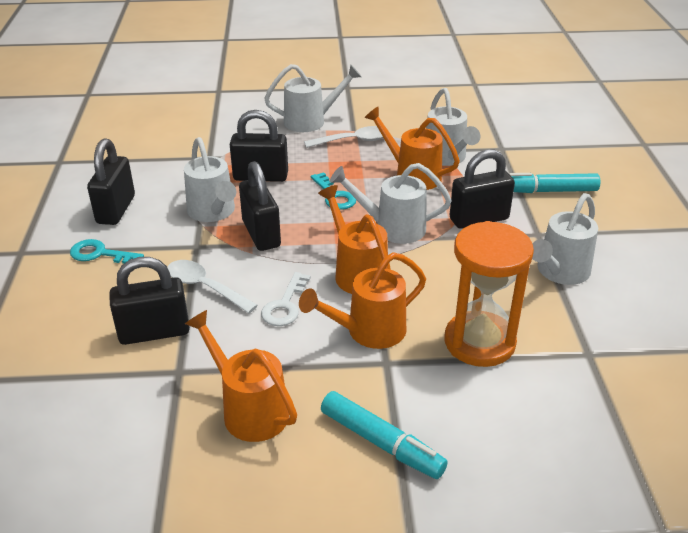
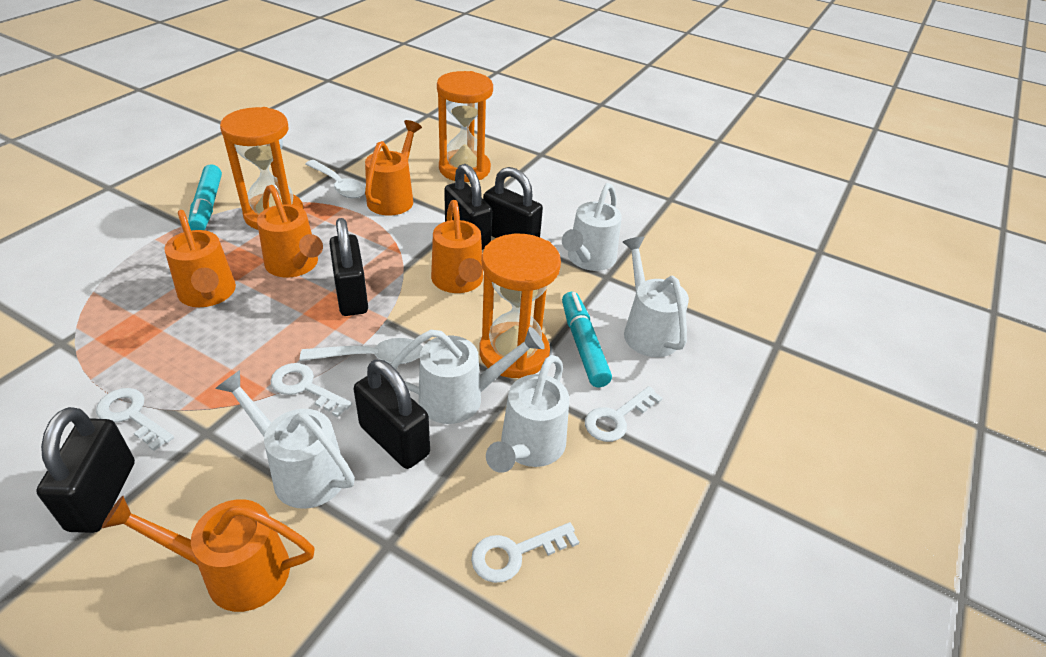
orange hourglass: [445,221,534,367] = 1 -> [220,107,304,230] [437,71,493,182] [479,234,561,378] = 3
orange watering can: [185,310,297,442] [299,252,426,349] [318,185,391,294] [364,106,460,190] = 4 -> [102,496,315,612] [164,210,236,307] [257,185,323,277] [365,120,422,216] [431,200,483,293] = 5
turquoise key: [70,239,144,264] [311,172,356,210] = 2 -> none = 0
white key: [261,272,311,326] = 1 -> [96,388,174,451] [270,363,352,417] [471,522,579,583] [585,386,663,442] = 4

